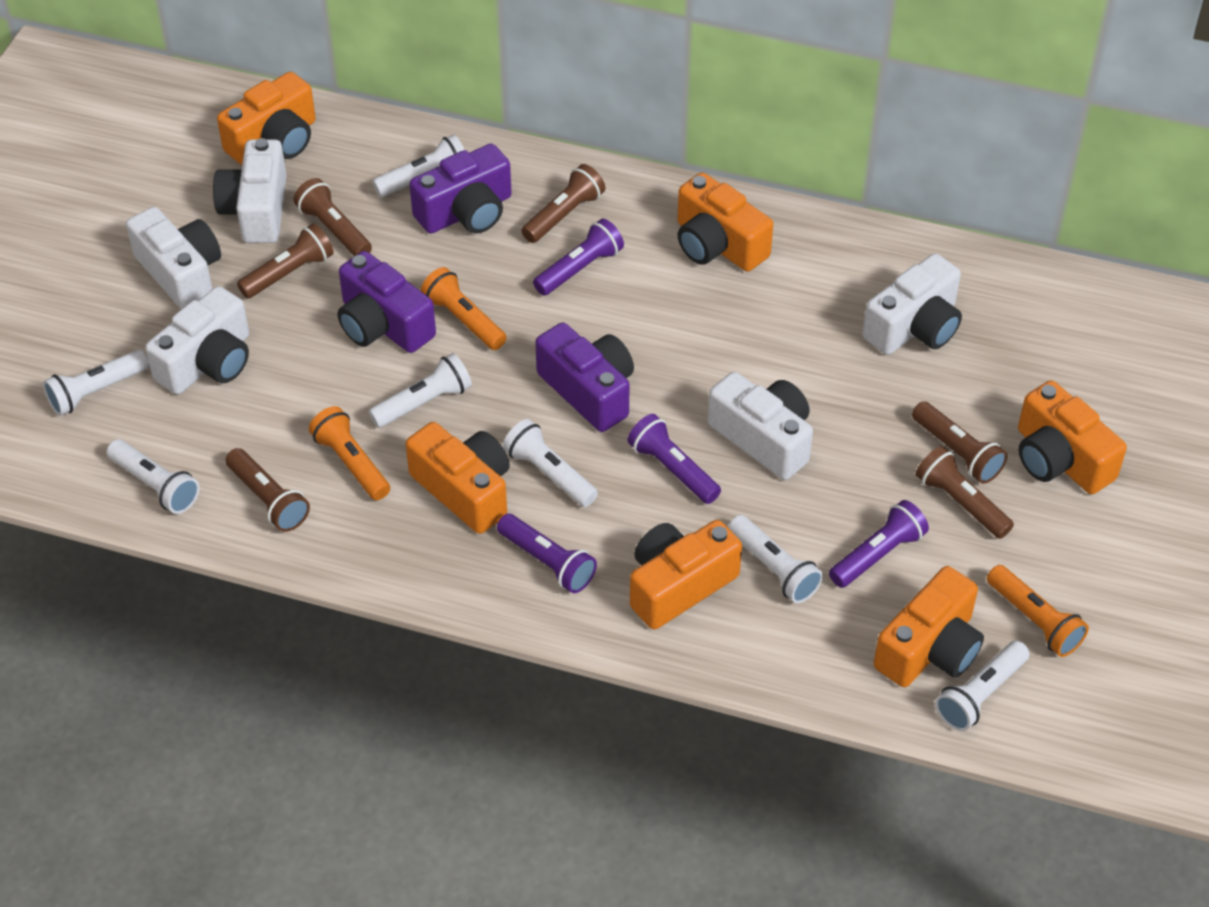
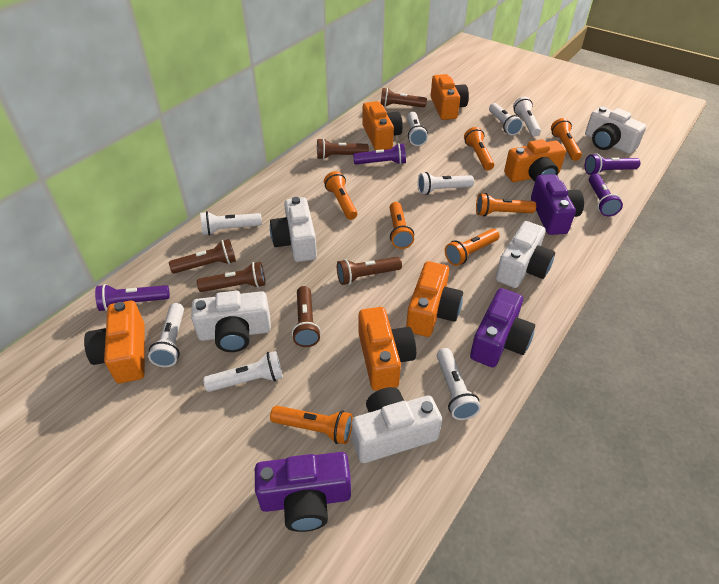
orange flashlight: [309,406,390,500] [421,267,507,350] [987,565,1089,657] = 3 -> [270,406,353,444] [324,171,358,220] [389,202,414,249] [445,229,500,266] [464,127,494,170] [476,193,536,216] [551,118,582,161] = 7
white flashlight: [43,349,149,416] [107,439,200,514] [369,353,472,428] [373,135,464,197] [503,419,598,507] [728,515,823,604] [935,641,1030,731] = 7 -> [148,303,184,367] [200,211,262,236] [203,351,283,392] [407,112,428,146] [418,172,474,195] [437,348,481,420] [489,103,523,135] [513,97,541,136] = 8

